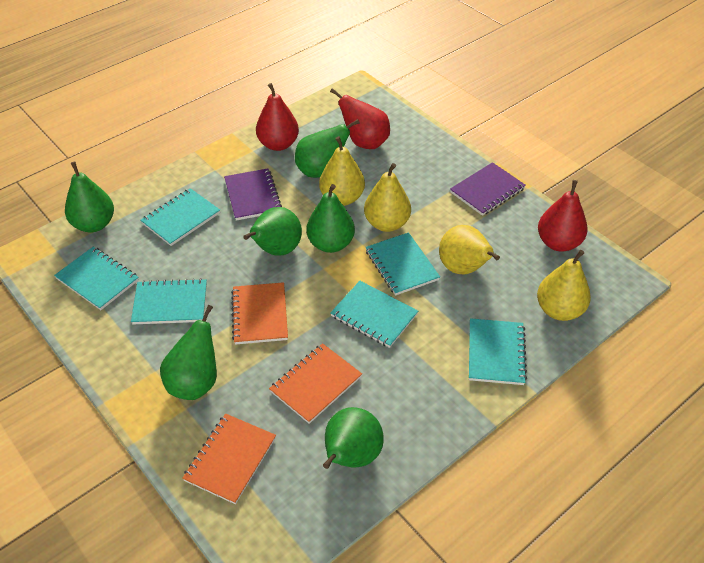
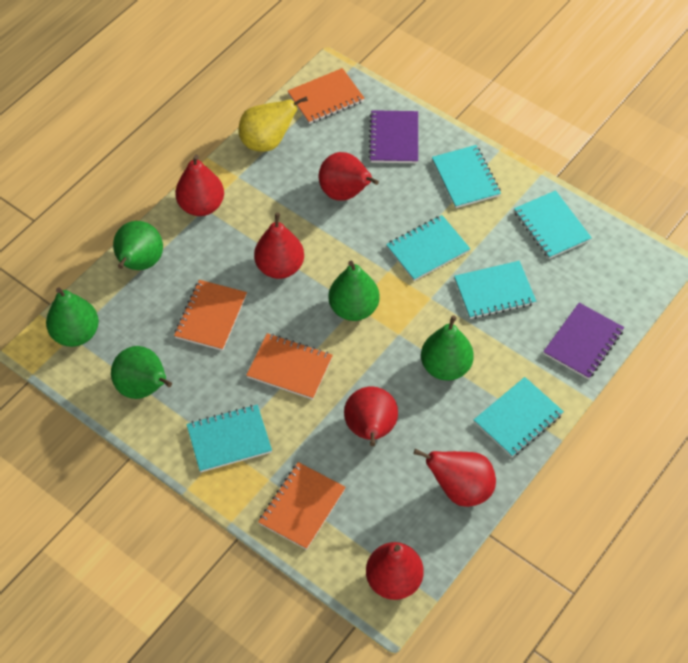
green pear: [65,162,114,232] [160,305,217,400] [243,207,302,256] [295,119,360,178] [306,184,355,253] [323,407,384,469] = 6 -> [46,288,99,347] [111,346,172,399] [113,221,163,270] [328,261,380,321] [421,315,474,381] = 5
orange notebook: [182,413,276,504] [231,282,288,345] [269,343,362,424] = 3 -> [174,280,247,351] [246,333,333,400] [258,462,346,550] [288,68,365,124] = 4
red pear: [256,83,299,151] [330,88,390,149] [538,180,588,252] = 3 -> [175,155,224,216] [254,213,304,279] [319,152,379,201] [344,387,398,446] [366,542,423,600] [414,449,496,507] = 6
yellow pear: [319,136,365,206] [364,163,411,232] [439,225,500,274] [537,250,591,321] = 4 -> [238,96,308,152] = 1

